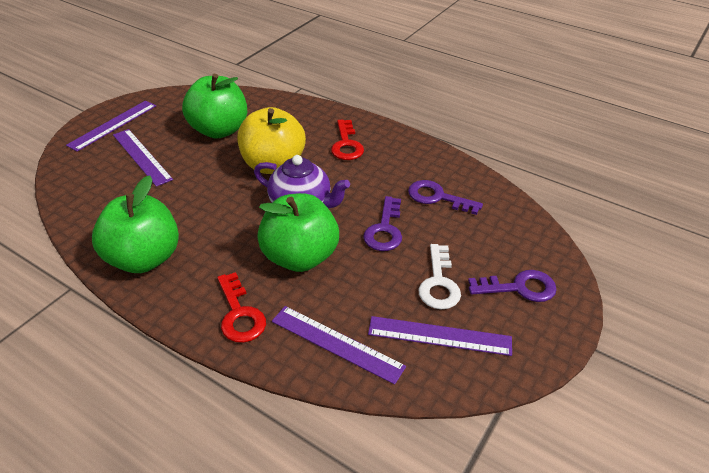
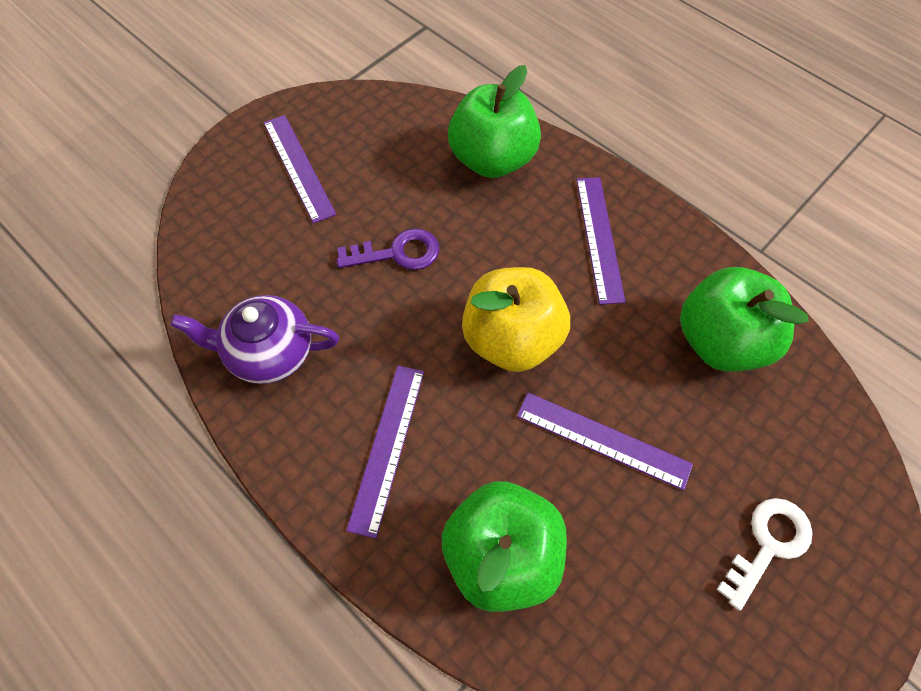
purple key: [363,196,402,251] [408,180,483,215] [468,270,557,302] = 3 -> [337,228,439,270] = 1
red key: [217,272,266,343] [331,120,364,160] = 2 -> none = 0

